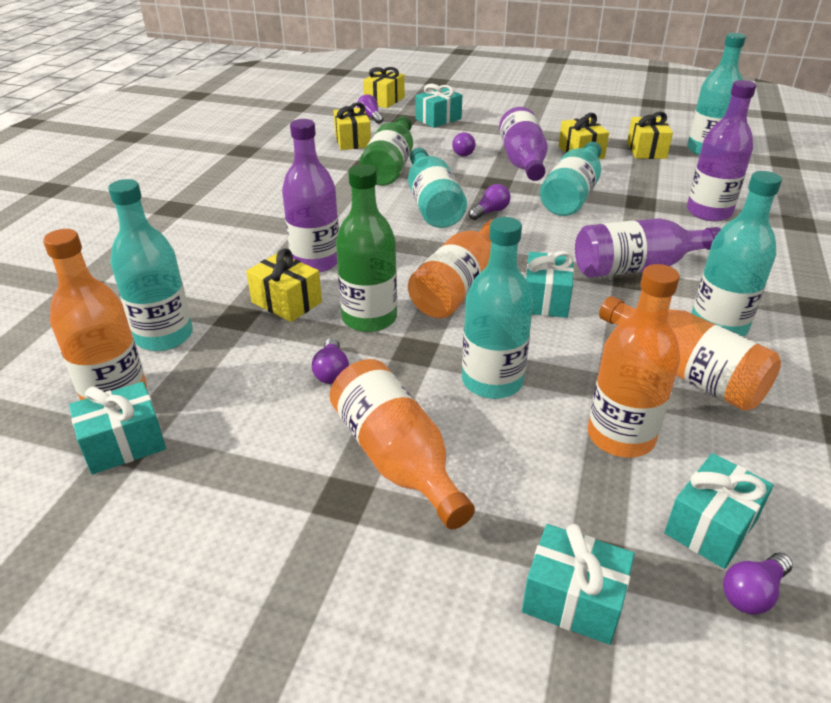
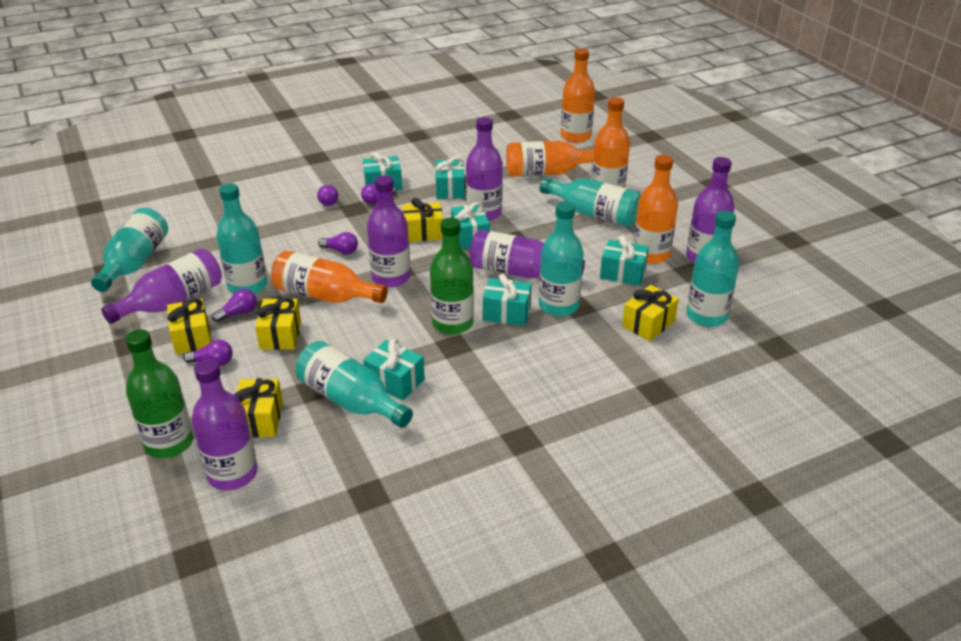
purple bottle: [282,119,339,273] [499,107,548,181] [575,218,721,278] [687,80,756,221] = 4 -> [101,248,222,324] [191,359,258,491] [367,175,411,287] [466,117,503,221] [469,229,585,278] [686,157,735,263] = 6
turquoise gift: [69,382,166,474] [416,84,462,128] [522,524,635,645] [525,251,574,318] [664,453,773,569] = 5 -> [363,152,402,191] [363,339,425,401] [435,157,465,199] [451,202,490,249] [483,274,532,326] [600,235,649,286] = 6

